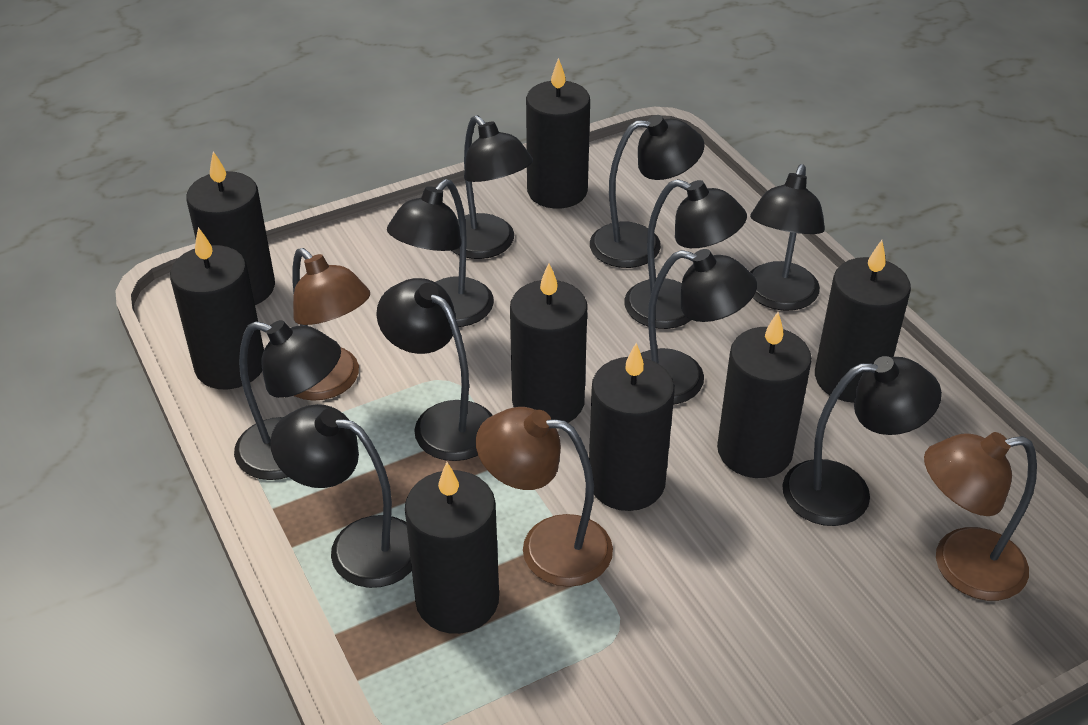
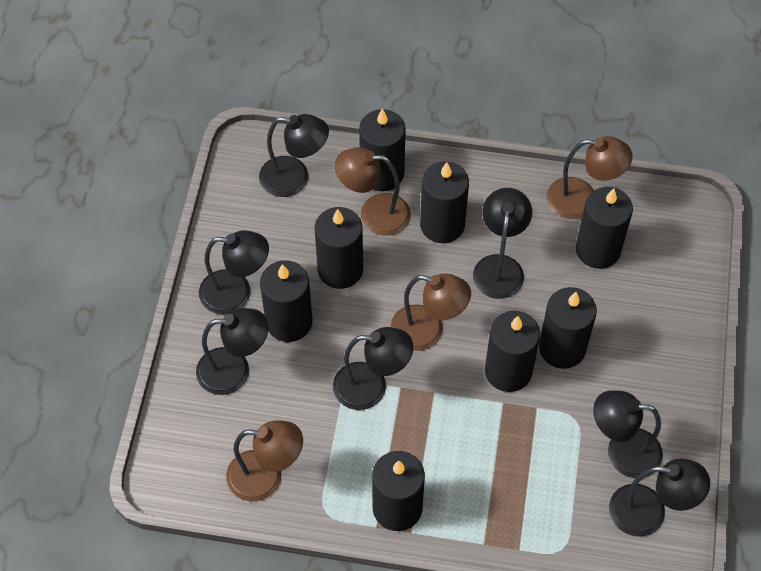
black lamp: [234,320,341,480] [270,404,412,588] [376,278,493,461] [387,179,494,327] [451,115,533,259] [590,115,705,268] [624,179,747,329] [641,249,757,405] [750,164,825,311] [782,356,942,526] = 10 -> [196,308,269,395] [199,230,269,315] [259,114,329,197] [333,327,413,410] [473,188,532,299] [593,390,663,478] [609,458,710,537] = 7
brown lamp: [292,248,370,401] [476,407,613,587] [924,432,1037,601] = 3 -> [226,420,303,501] [335,147,411,236] [390,273,471,351] [547,136,633,219] = 4

